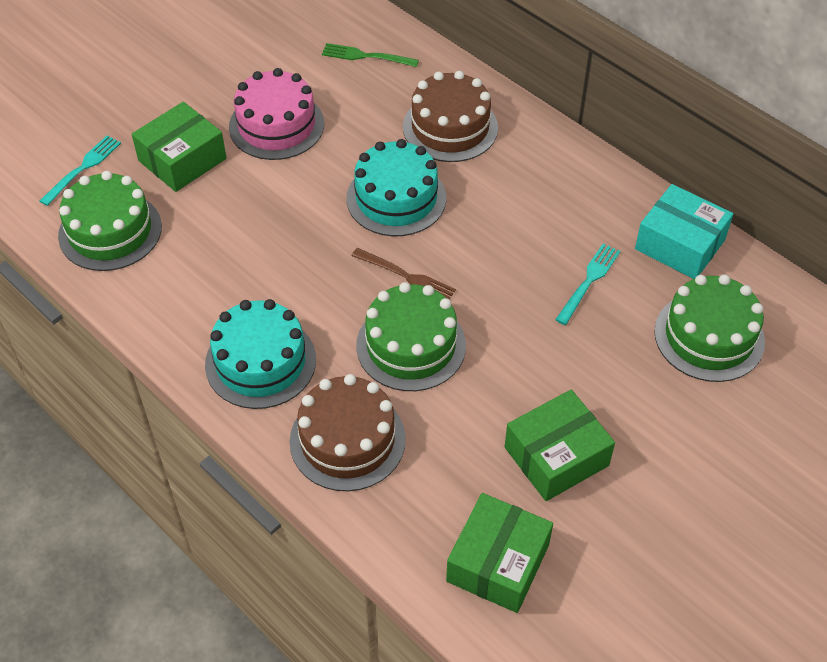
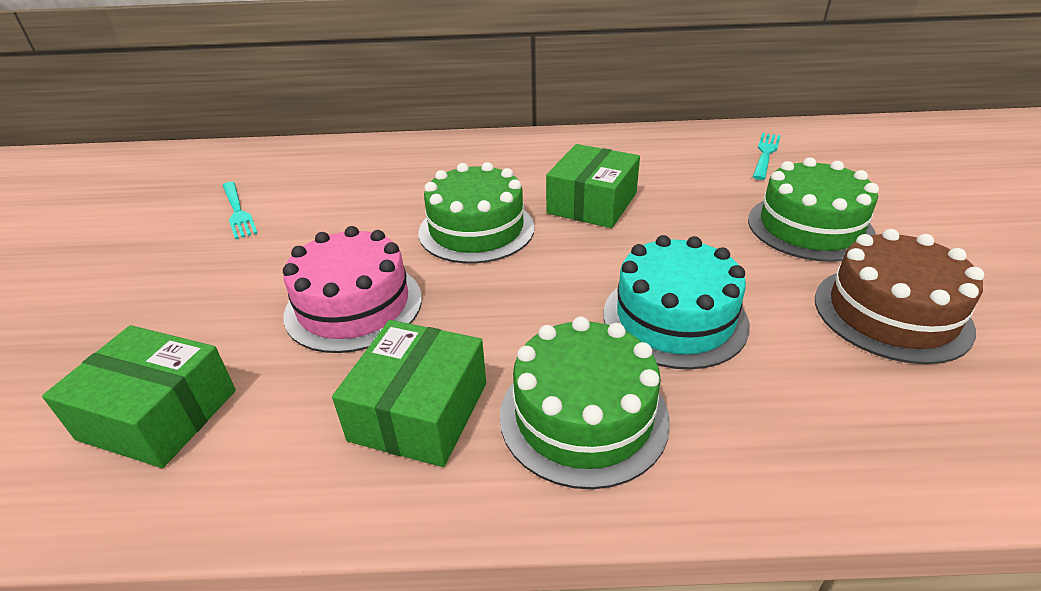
brown cake: [290,374,406,491] [403,71,498,162] = 2 -> [815,229,984,364] = 1
brown fork: [351,248,456,299] = 1 -> none = 0
green fork: [322,43,419,67] = 1 -> none = 0
turquoise box: [635,184,733,279] = 1 -> none = 0
turquoise cake: [205,299,316,409] [347,139,446,236] = 2 -> [603,235,750,370] = 1

